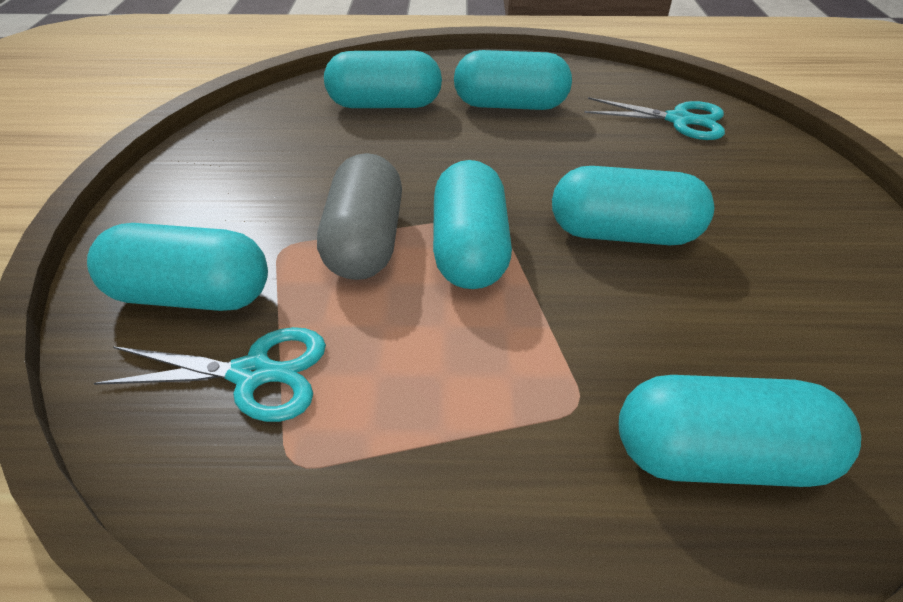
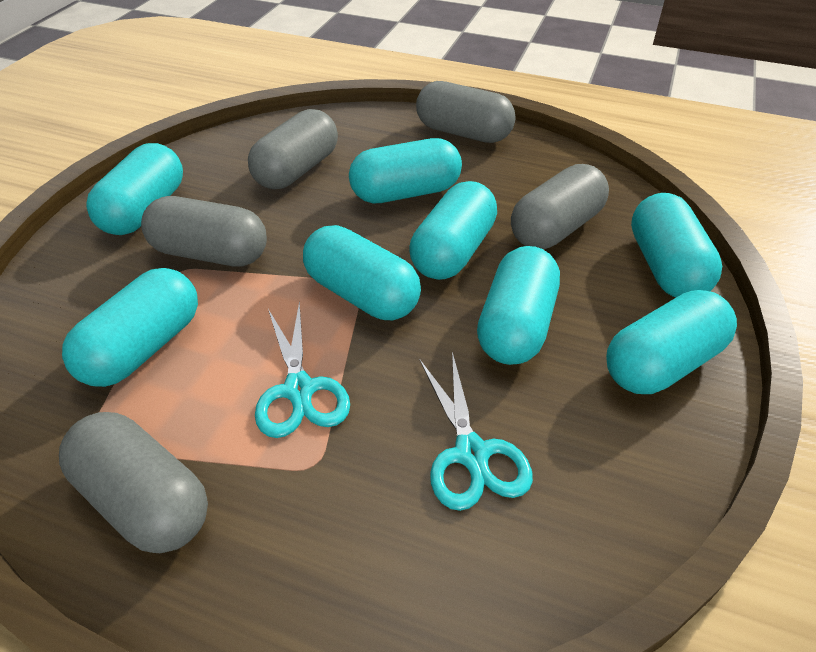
grey capsule: [317,153,402,280] = 1 -> [59,412,208,553] [141,196,267,267] [248,109,338,189] [416,81,516,143] [511,164,609,249] = 5
turquoise capsule: [87,223,268,311] [324,51,442,108] [433,160,512,289] [454,50,572,110] [552,166,714,245] [619,375,861,487] = 6 -> [62,268,198,387] [86,143,183,235] [303,225,421,320] [349,138,462,203] [410,181,497,280] [477,246,560,365] [606,290,737,394] [631,193,722,298] = 8

